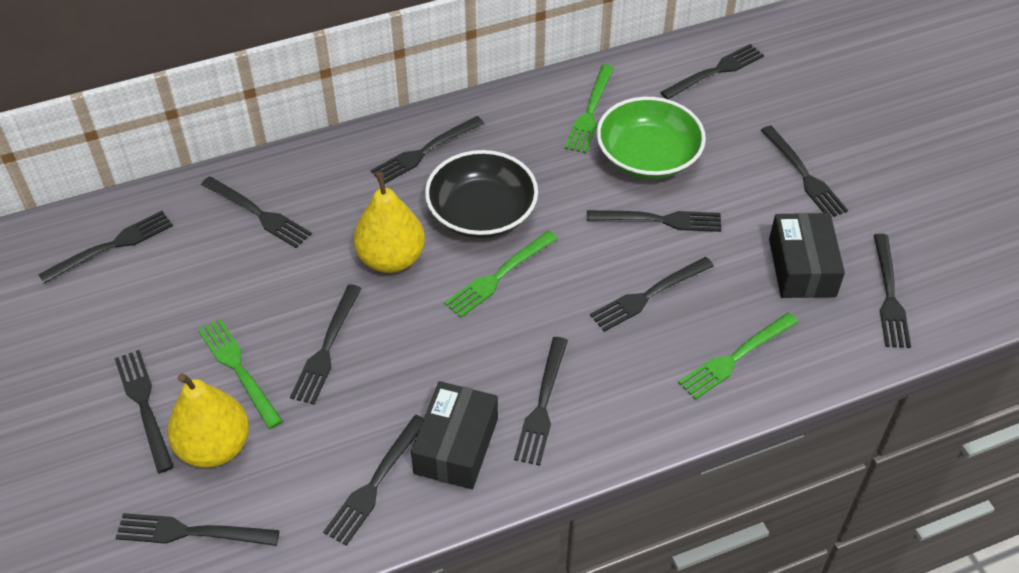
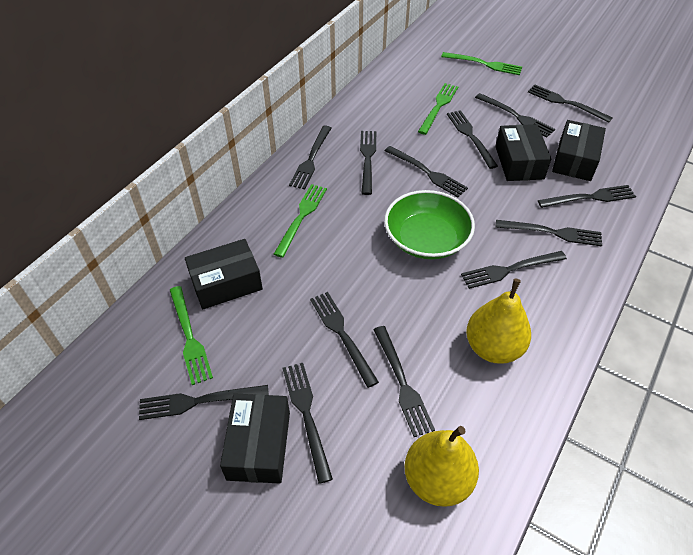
black bowl: [425,150,538,238] = 1 -> none = 0
black box: [411,381,498,489] [769,213,845,298] = 2 -> [185,239,263,309] [220,394,290,484] [495,124,551,181] [552,120,606,181] = 4

